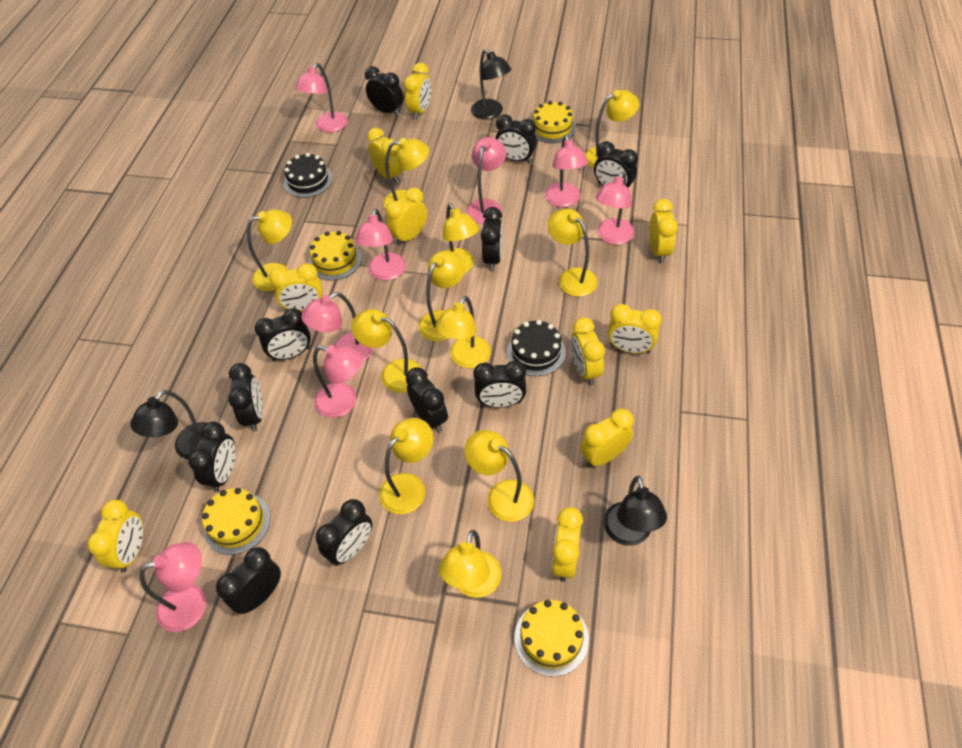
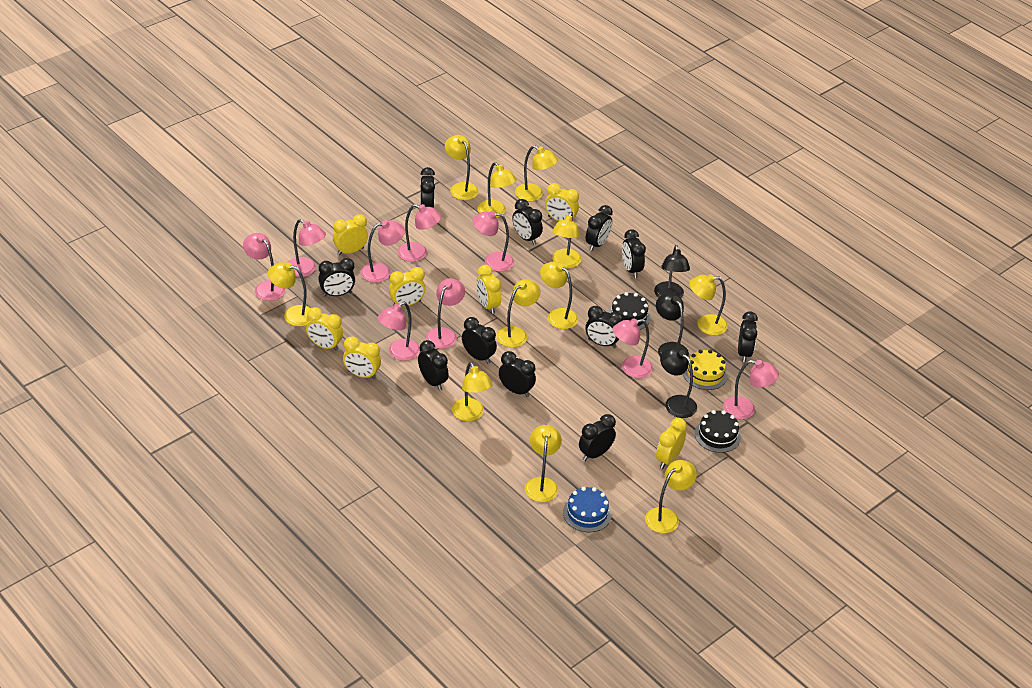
blue cake: none = 0 -> [563,487,612,532] = 1
pink lamp: [139,542,206,632] [295,63,348,133] [301,292,374,361] [313,345,363,418] [355,209,406,281] [466,137,506,224] [545,135,588,207] [595,172,635,245] = 8 -> [243,233,285,301] [288,219,326,277] [361,220,405,283] [377,302,420,361] [398,204,441,262] [426,278,465,349] [472,211,514,272] [613,318,653,378] [723,360,779,420] = 9
yellow cake: [202,488,270,555] [309,231,362,280] [514,600,589,677] [533,101,576,143] = 4 -> [683,350,728,390] = 1
yellow clock: [88,500,143,572] [269,263,323,311] [367,128,403,184] [386,187,427,246] [404,63,431,120] [552,507,583,582] [571,317,605,385] [580,408,634,467] [608,304,662,353] [649,199,678,263] = 10 -> [306,307,343,351] [333,214,368,255] [343,337,381,379] [389,267,425,306] [476,265,501,314] [545,183,579,221] [656,418,687,469] = 7

